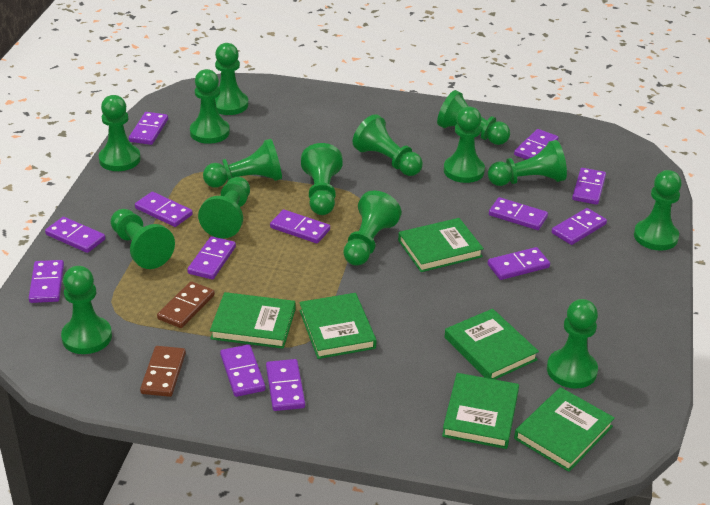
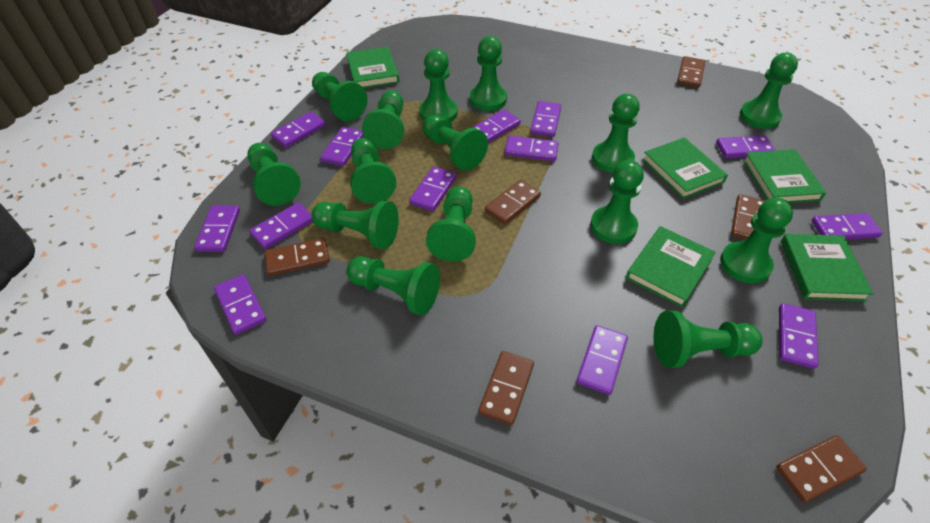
brown domino: [140,346,186,397] [157,281,215,328] = 2 -> [265,238,330,276] [479,351,534,425] [485,180,541,224] [677,56,705,88] [731,194,765,239] [776,435,867,503] = 6
green book: [210,292,295,349] [299,293,376,359] [398,218,484,272] [442,373,519,449] [445,309,539,379] [514,387,615,472] = 6 -> [346,47,399,88] [626,226,716,308] [642,137,728,199] [743,149,826,203] [781,234,874,301] = 5

